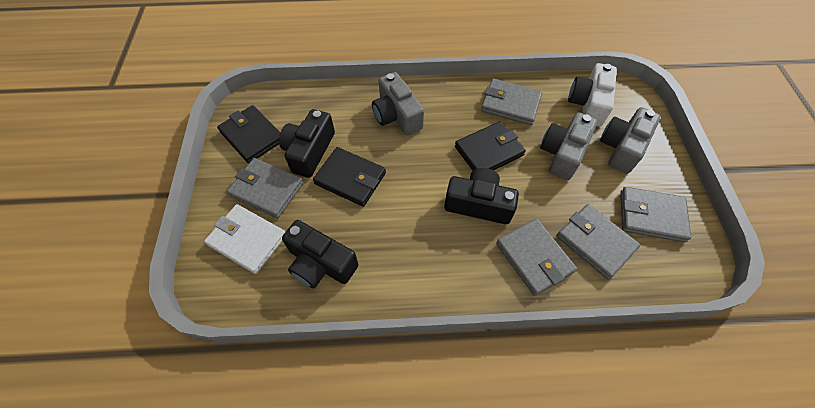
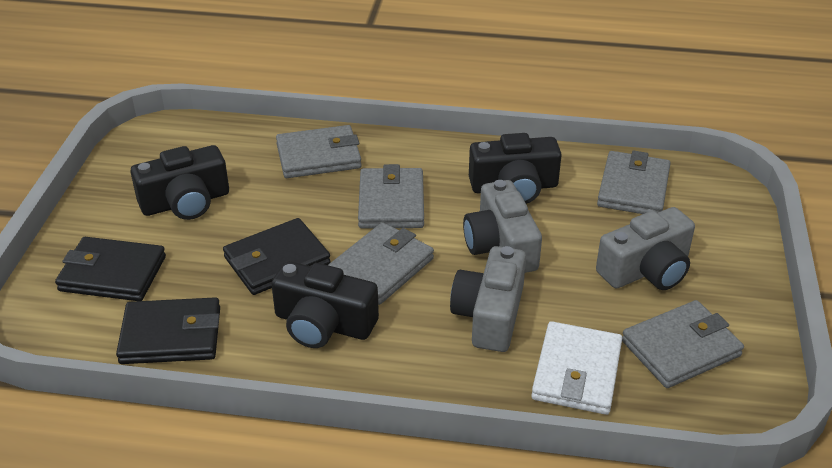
white camera: [568,63,617,126] = 1 -> none = 0

